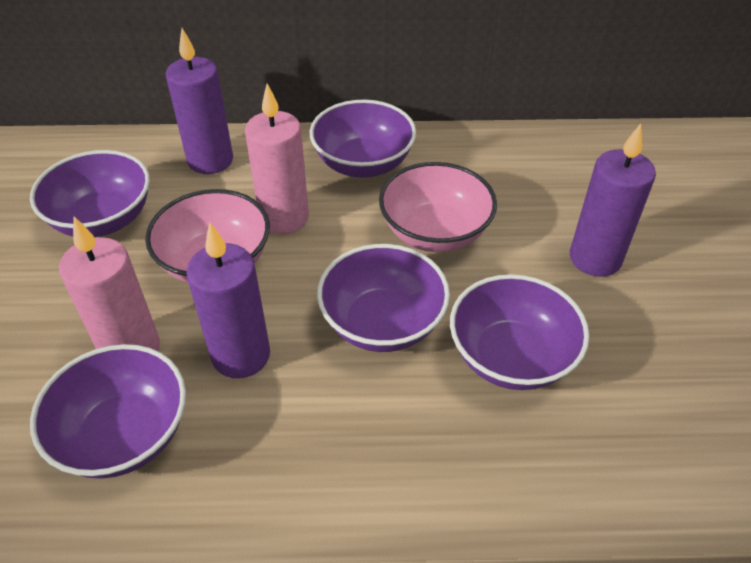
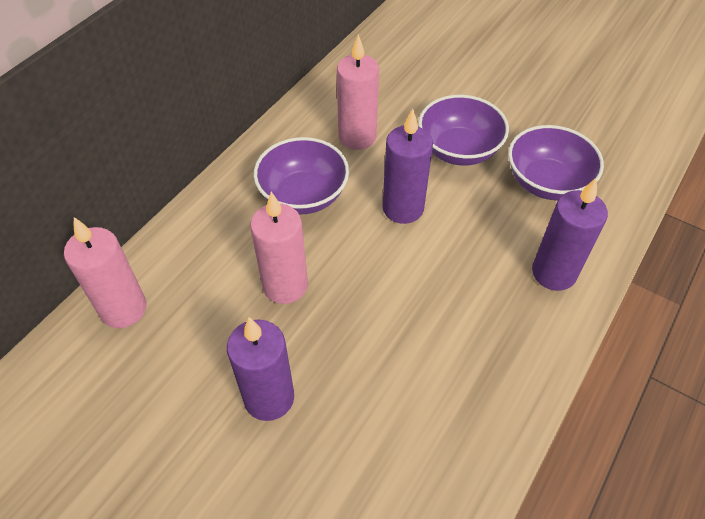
pink bowl: [145,189,270,283] [379,162,497,252] = 2 -> none = 0
pink candle: [59,216,160,351] [245,84,309,234] = 2 -> [64,217,147,328] [250,192,308,304] [337,34,379,150] = 3
purple bowl: [30,150,150,237] [30,344,186,479] [310,100,416,178] [317,244,450,352] [450,274,589,390] = 5 -> [254,137,349,214] [418,95,509,166] [508,125,604,200] = 3

